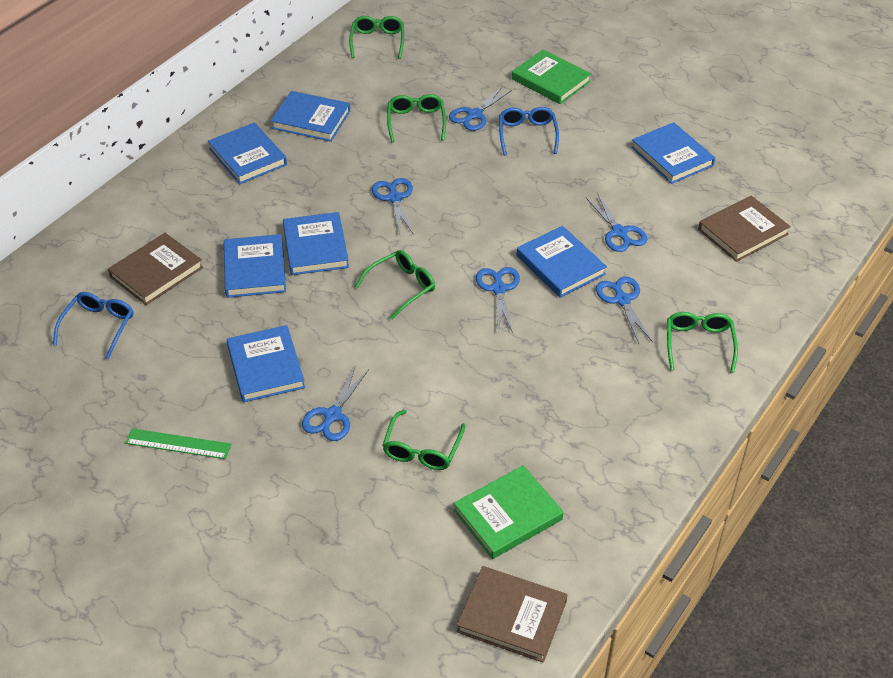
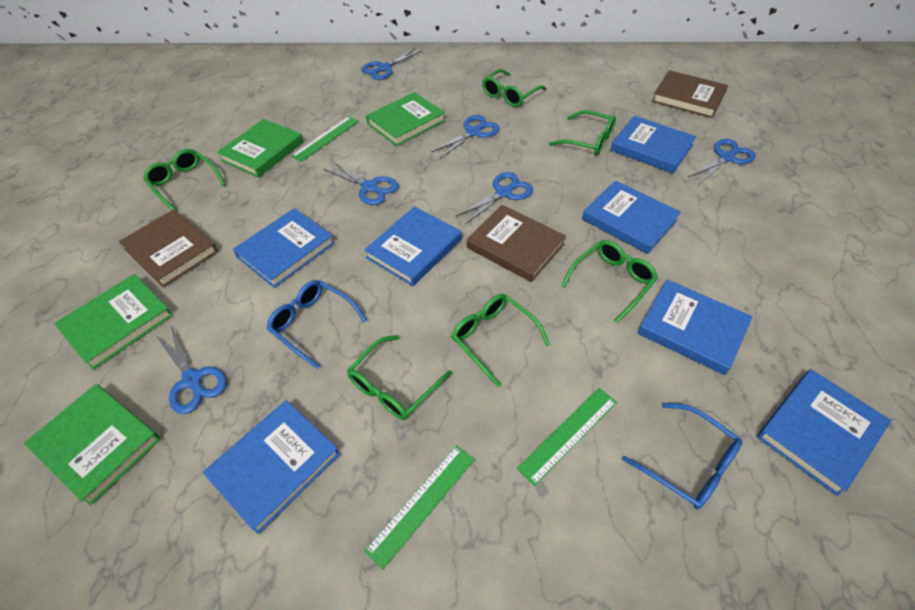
green book: [454,465,564,559] [512,49,592,104] = 2 -> [24,384,161,505] [54,274,173,370] [217,119,303,178] [366,92,445,146] = 4
green glasses: [349,16,404,59] [355,250,435,320] [382,410,465,470] [387,94,446,142] [667,312,738,373] = 5 -> [143,149,226,211] [347,335,452,420] [451,294,550,387] [482,69,546,107] [549,110,616,155] [562,240,658,323] = 6
green ruler: [125,428,231,459] = 1 -> [291,116,359,162] [365,445,475,569] [516,388,617,486] = 3

